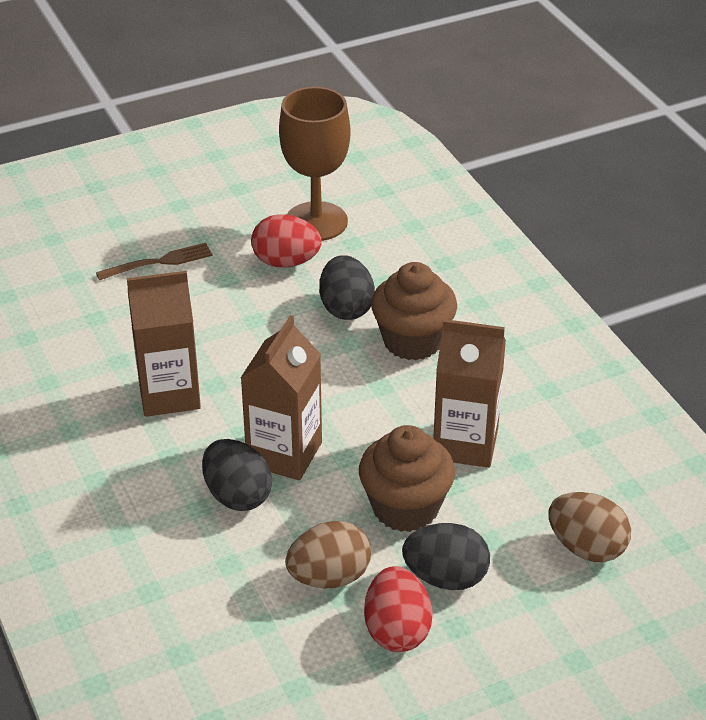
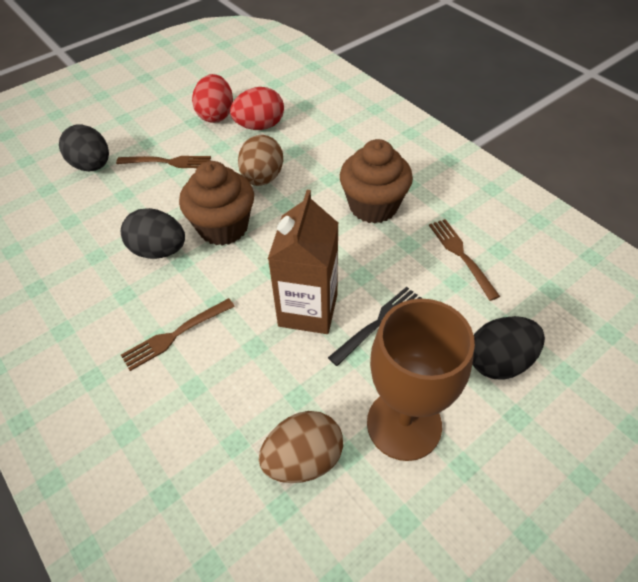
black fork: none = 0 -> [328,287,422,366] = 1
brown carton: [127,271,201,417] [241,315,322,480] [433,319,506,468] = 3 -> [268,190,338,334] = 1
brown fork: [96,243,213,280] = 1 -> [116,156,211,168] [121,298,235,371] [429,219,500,301] = 3

